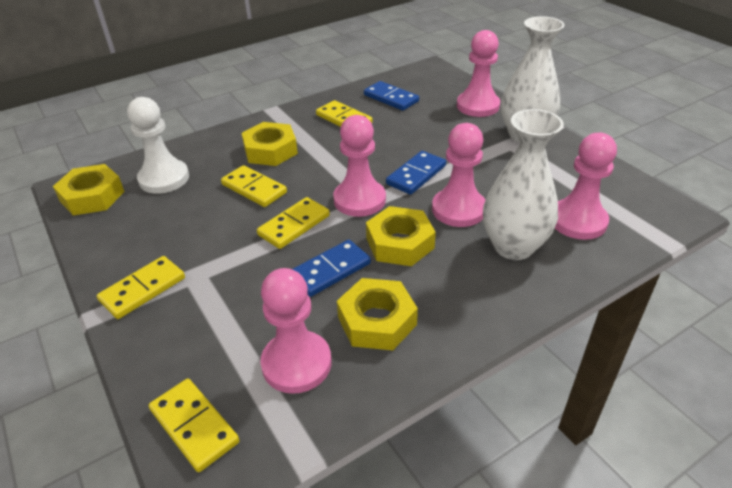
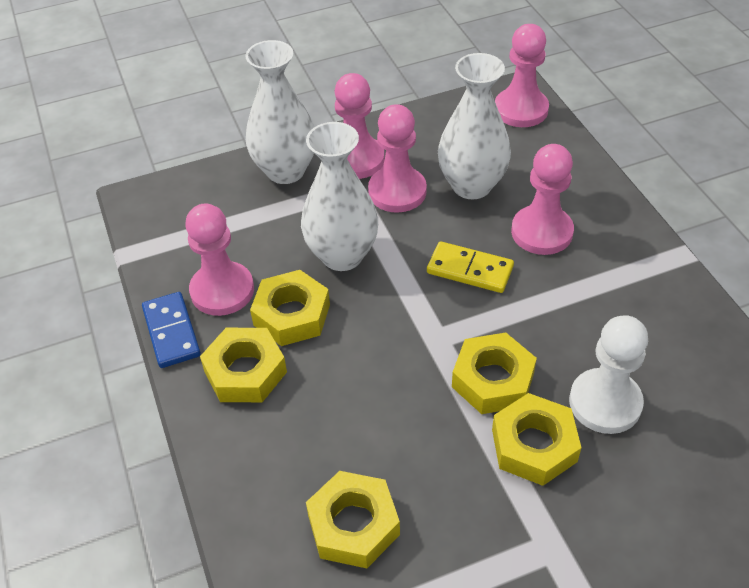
blue domino: [292,240,371,297] [364,81,419,111] [386,151,446,195] = 3 -> [142,292,201,368] = 1
white vase: [483,109,564,260] [501,16,565,142] = 2 -> [245,40,314,184] [301,122,378,271] [438,53,511,199] = 3
yellow domino: [97,256,185,319] [149,379,239,472] [221,165,287,207] [257,197,330,249] [316,100,373,127] = 5 -> [427,241,514,293] = 1
yellow nut: [53,164,125,216] [242,122,298,166] [337,278,418,351] [366,206,436,266] = 4 -> [200,328,287,402] [250,270,330,346] [306,471,400,568] [452,332,537,414] [492,393,582,486] = 5

